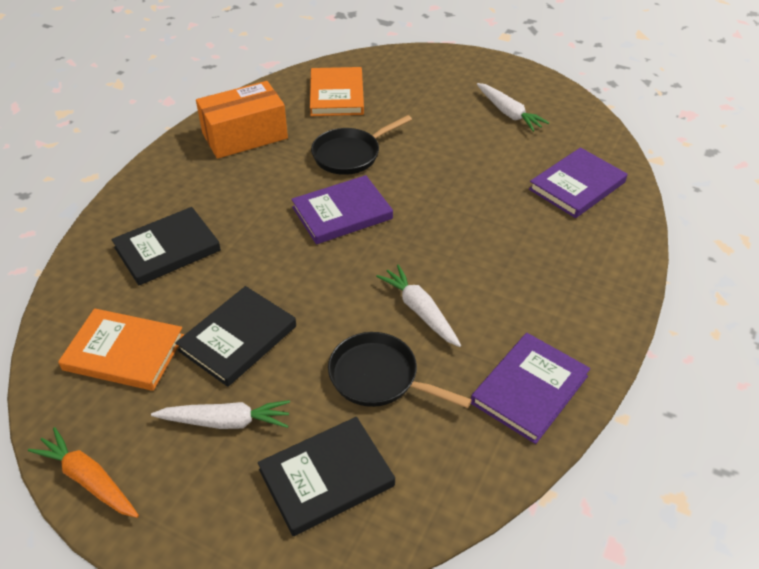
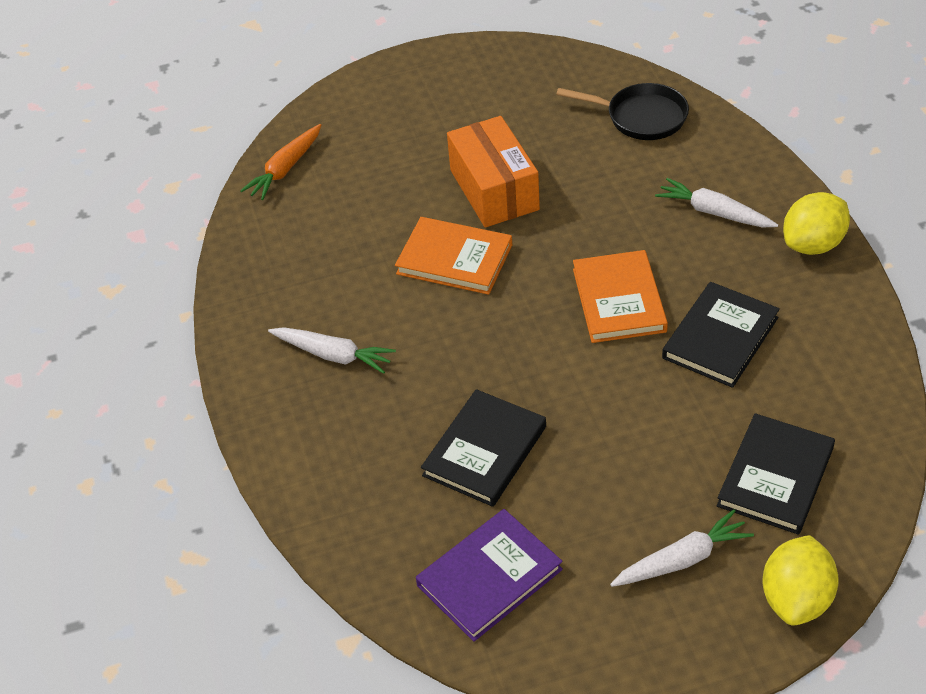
black pan: [311,115,412,175] [328,332,472,408] = 2 -> [556,83,689,140] = 1
purple book: [291,175,393,244] [471,333,590,444] [529,147,627,218] = 3 -> [416,509,563,642] = 1
yellow lemon: none = 0 -> [762,535,839,625] [783,192,850,255] = 2

